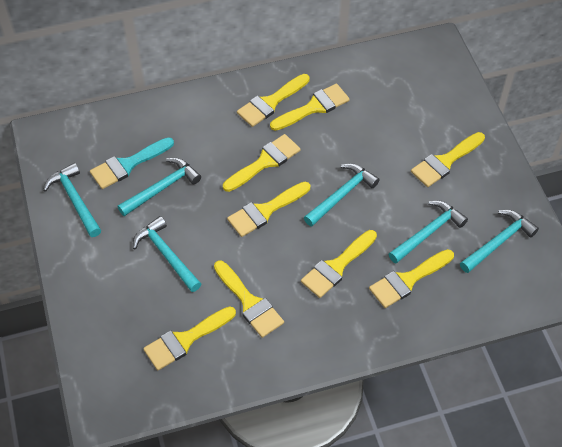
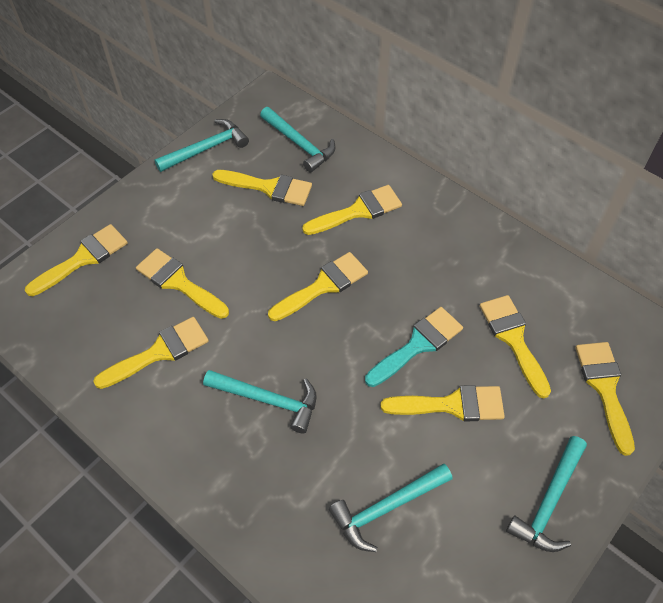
turquoise hammer: [43,163,101,237] [117,158,201,216] [133,216,201,292] [304,163,380,226] [389,201,468,264] [460,210,539,273] = 6 -> [154,119,249,172] [203,370,317,434] [260,107,336,172] [329,464,452,552] [506,436,587,552] = 5

